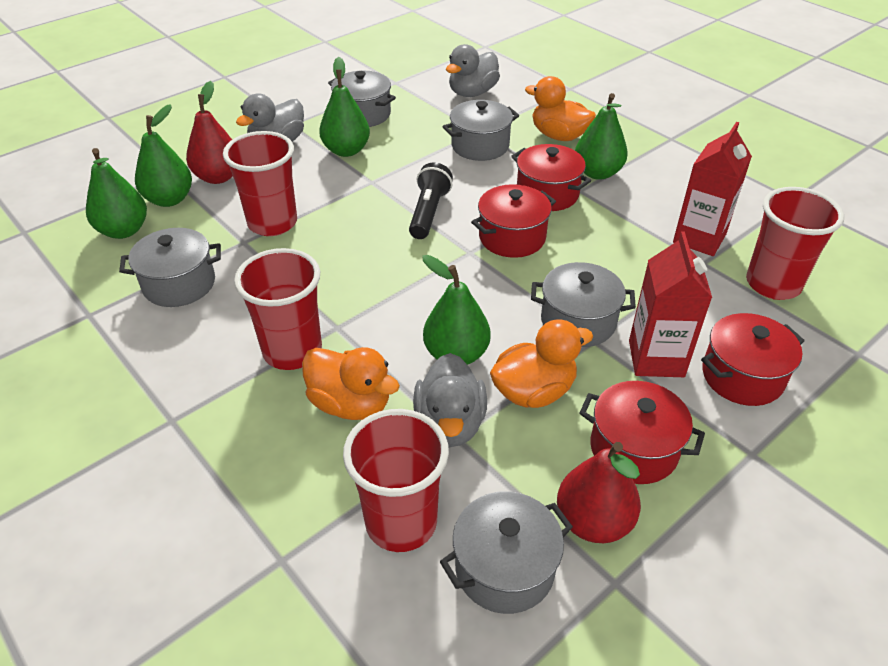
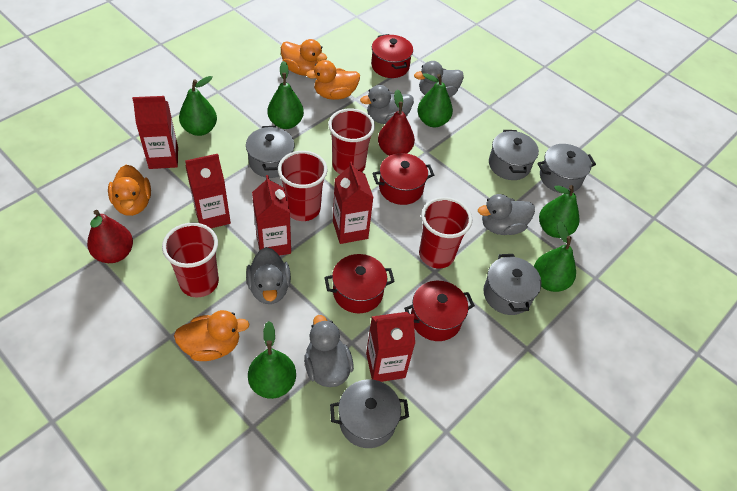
black flashlight: [409,162,453,239] = 1 -> none = 0
green pear: [86,148,147,239] [135,104,192,207] [319,57,370,157] [422,255,491,365] [575,93,628,180] = 5 -> [179,76,217,136] [248,321,296,399] [267,61,304,129] [417,73,453,127] [534,221,576,292] [539,185,579,238] = 6
grey duck: [236,93,304,141] [413,353,487,447] [446,44,500,97] = 3 -> [246,247,291,304] [304,315,354,387] [360,85,414,124] [414,61,464,97] [478,194,535,235] = 5
orange duck: [302,347,400,420] [490,319,593,408] [525,76,596,141] = 3 -> [108,165,151,216] [174,310,250,361] [281,39,327,76] [306,60,360,100] = 4
red carton: [629,231,712,377] [673,122,752,256] = 2 -> [132,96,178,169] [185,154,231,228] [252,175,291,256] [333,161,374,244] [366,312,415,382] = 5

